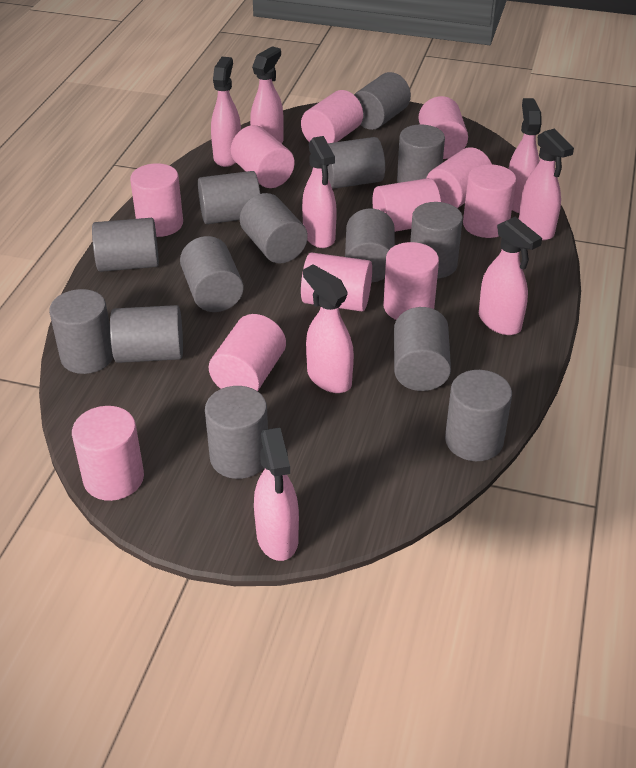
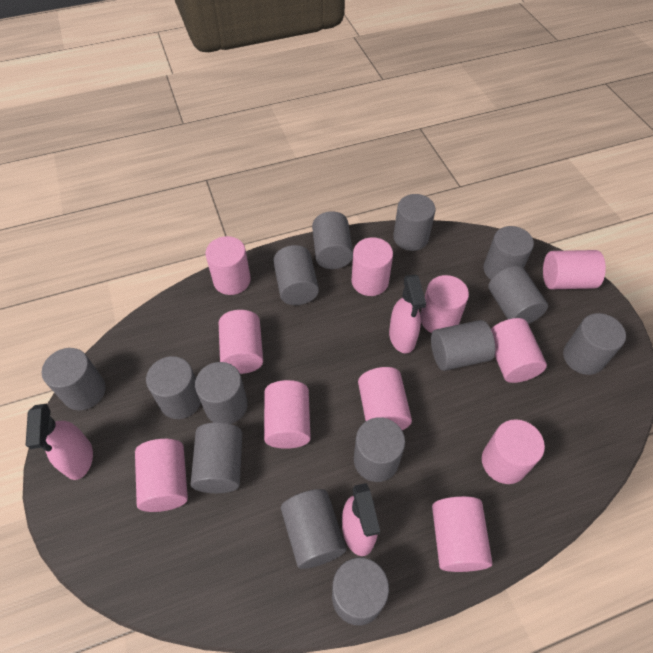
pink spray bottle: [211,57,241,167] [250,46,284,144] [254,428,299,561] [302,136,337,248] [303,264,354,393] [479,217,542,335] [508,98,542,213] [519,129,574,240] = 8 -> [26,403,93,480] [342,483,380,556] [389,275,426,353] = 3

